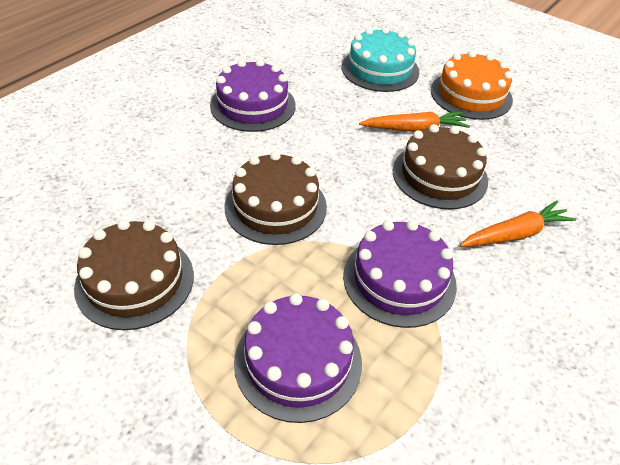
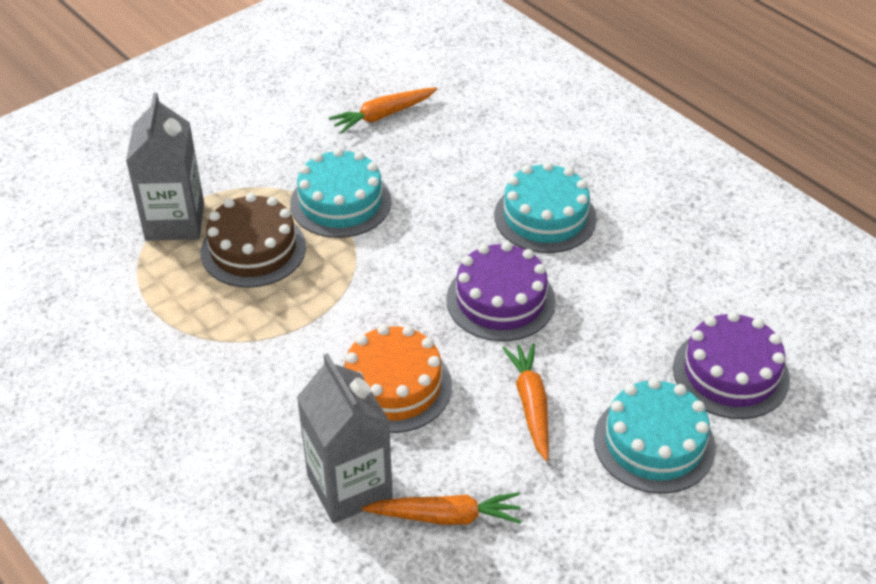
brown cake: [74,219,194,330] [225,151,327,245] [393,124,488,209] = 3 -> [201,193,306,288] = 1
grey carton: none = 0 -> [126,92,204,241] [297,353,393,523] = 2
orange carrot: [359,112,470,132] [460,201,576,247] = 2 -> [329,87,437,134] [362,492,522,525] [503,343,549,461] = 3
purple cake: [210,59,295,132] [234,293,362,423] [343,220,457,328] = 3 -> [446,242,556,341] [673,311,790,419] = 2
turquoise cake: [342,27,419,92] = 1 -> [290,148,391,238] [494,162,597,253] [594,378,716,494] = 3

